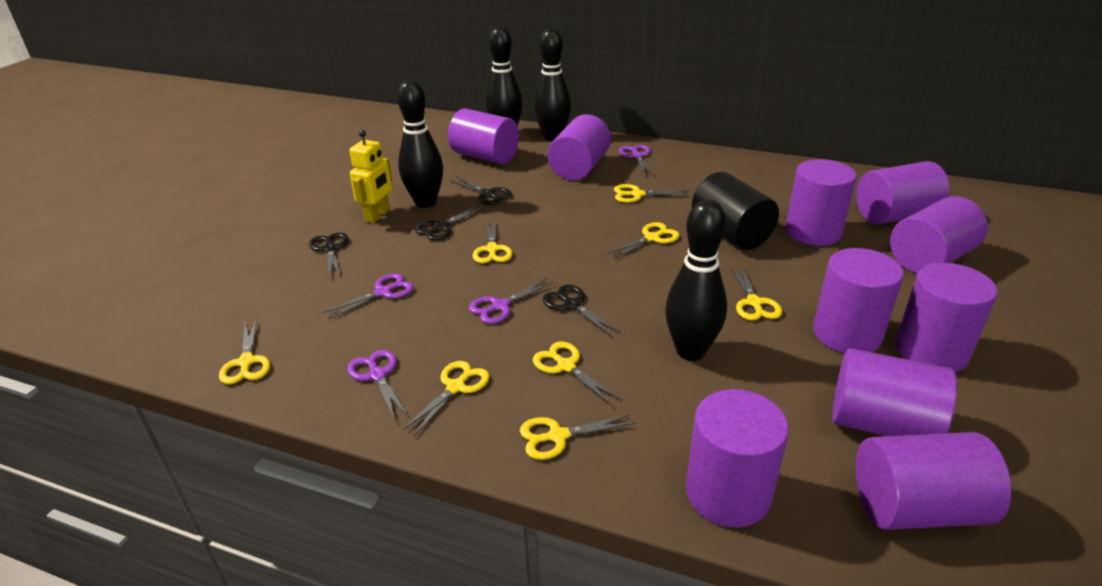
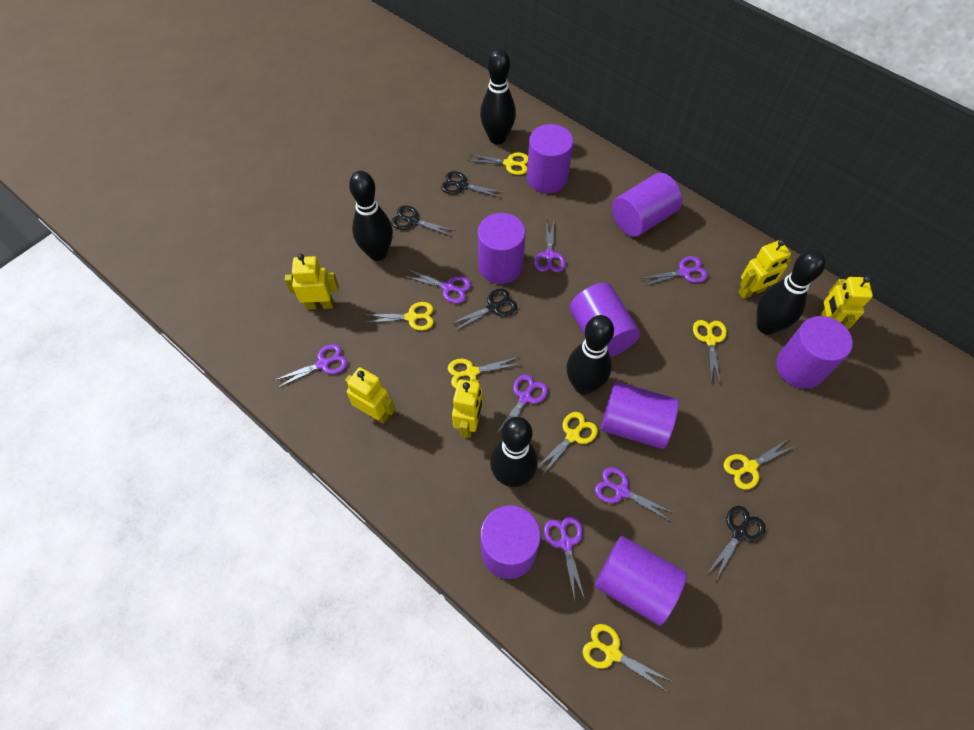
black bowling pin: [397,80,443,208] [485,26,523,126] [534,28,571,142] [665,199,727,361] = 4 -> [349,171,393,261] [480,48,516,144] [490,417,538,487] [567,315,614,394] [757,250,825,335] = 5
black cylinder: [692,172,779,250] = 1 -> none = 0
purple cylinder: [448,108,519,164] [548,114,611,180] [686,389,789,527] [786,159,857,246] [813,248,904,353] [832,348,957,436] [856,161,950,225] [856,432,1011,530] [890,196,988,273] [895,263,998,372] = 10 -> [478,213,526,284] [480,505,541,579] [527,124,573,193] [570,283,640,357] [595,536,687,626] [601,381,679,449] [612,173,682,237] [776,316,853,389] = 8
purple scissors: [323,273,414,319] [347,350,408,420] [469,278,554,324] [619,145,654,176] = 4 -> [275,344,347,388] [404,269,471,303] [496,374,548,434] [534,221,566,272] [544,516,585,601] [595,467,674,522] [640,256,708,286] = 7
yellow robot: [349,130,392,223] = 1 -> [285,254,339,310] [345,367,395,424] [452,379,483,438] [738,239,791,299] [820,276,873,329] = 5
yellow scissors: [219,318,270,384] [402,361,490,436] [472,218,512,263] [520,414,636,460] [533,342,621,406] [606,222,679,260] [614,184,690,203] [730,265,782,320] = 8 -> [364,302,434,331] [448,357,521,388] [467,153,528,175] [537,412,598,476] [583,624,671,692] [693,320,727,383] [723,439,795,490] = 7

